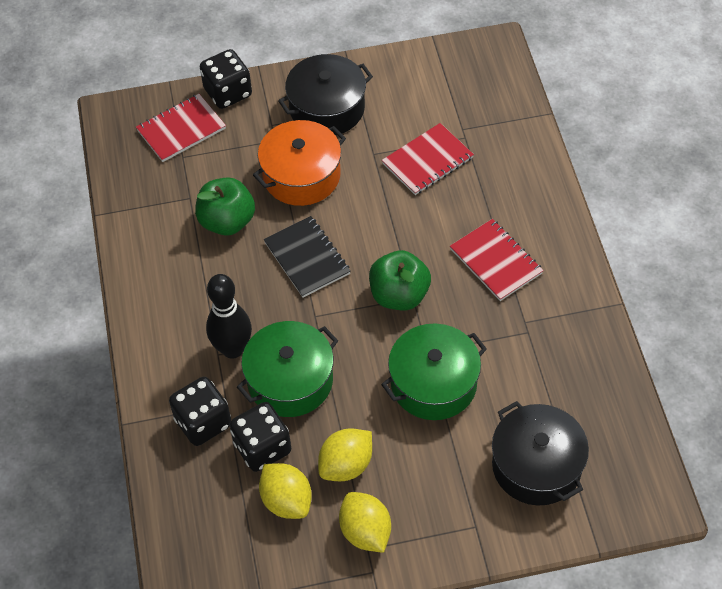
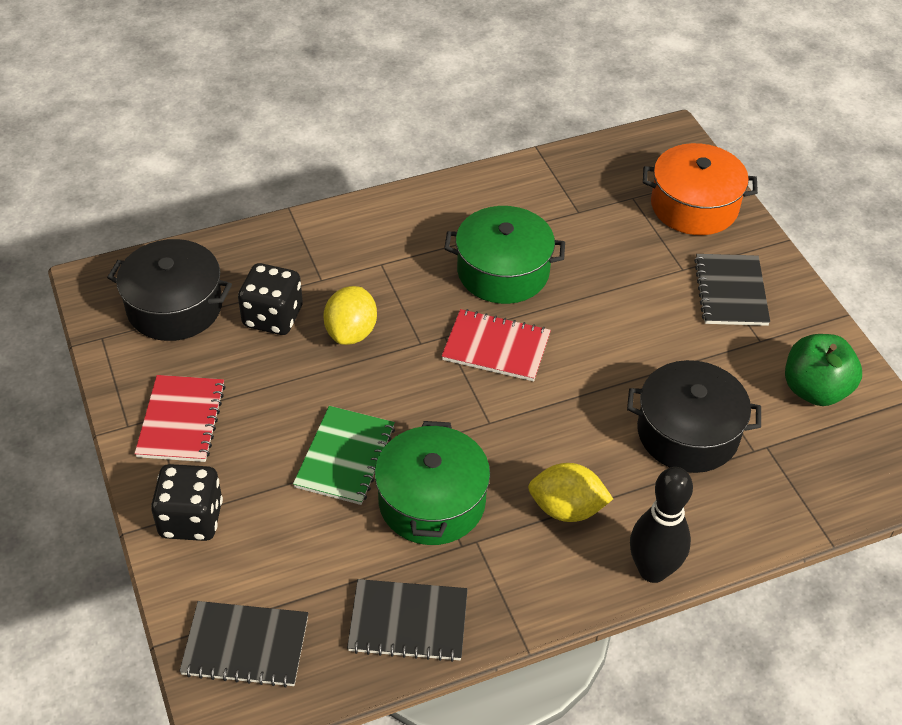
black dice: [169,377,231,446] [200,49,252,109] [230,402,291,472] = 3 -> [151,464,223,541] [238,263,303,335] = 2
black notebook: [264,216,351,298] = 1 -> [179,601,308,688] [347,579,468,662] [694,254,770,326] = 3
green apple: [195,177,255,236] [369,250,431,310] = 2 -> [785,334,862,406] = 1
green notebook: none = 0 -> [293,406,395,505] = 1
red notebook: [136,94,226,162] [382,123,474,195] [450,219,544,301] = 3 -> [134,375,226,462] [442,309,551,381] = 2
yellow lemon: [259,463,312,519] [318,428,372,481] [339,492,391,553] = 3 -> [323,286,377,345] [528,463,613,522] = 2

